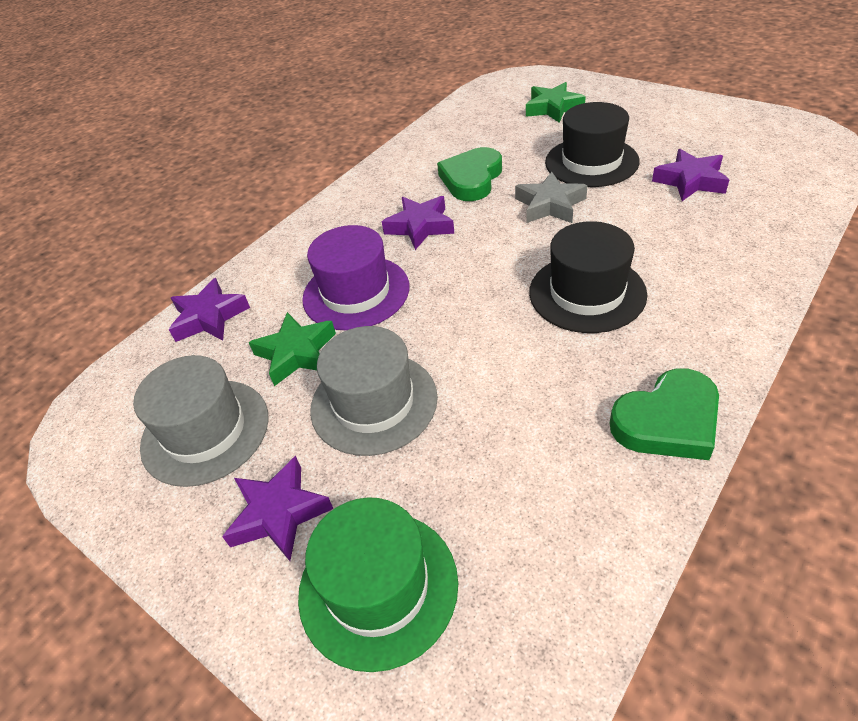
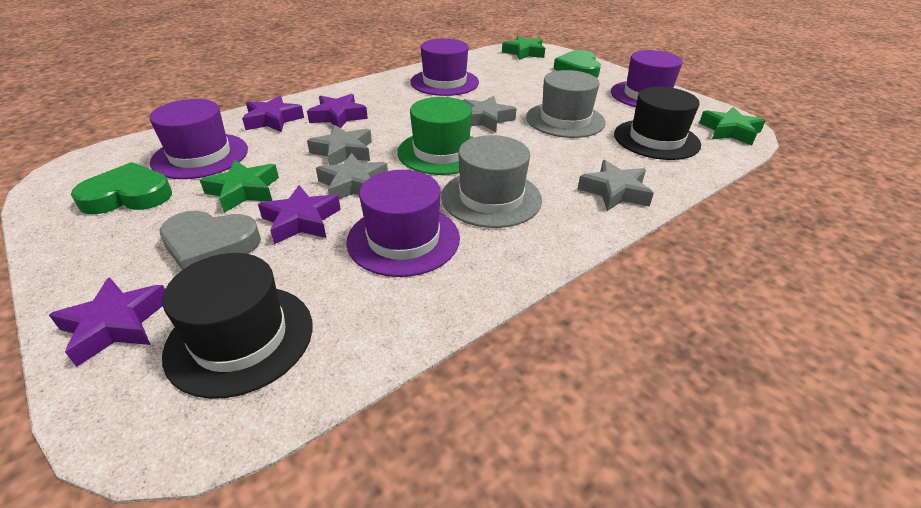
green star: [248,312,336,386] [526,82,586,123] = 2 -> [200,160,279,213] [502,36,545,60] [699,107,766,146] = 3
grey heart: none = 0 -> [159,211,261,270] = 1
grey star: [515,172,588,223] = 1 -> [307,125,372,165] [316,153,388,199] [463,96,517,132] [578,160,654,211] = 4
purple hat: [302,225,409,330] = 1 -> [150,99,248,179] [346,170,460,277] [410,38,479,96] [611,50,683,107] = 4

